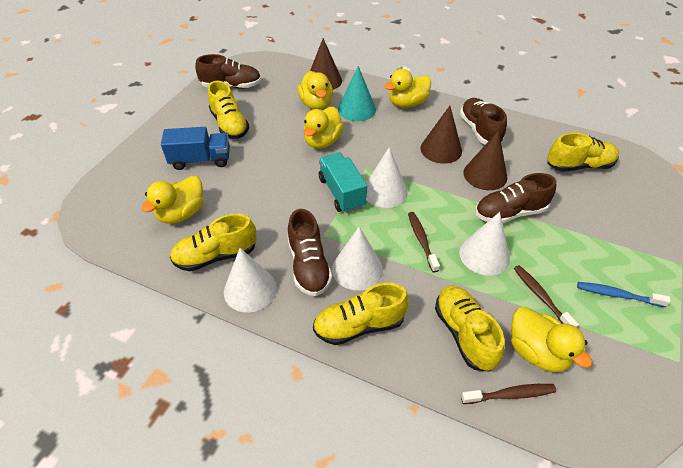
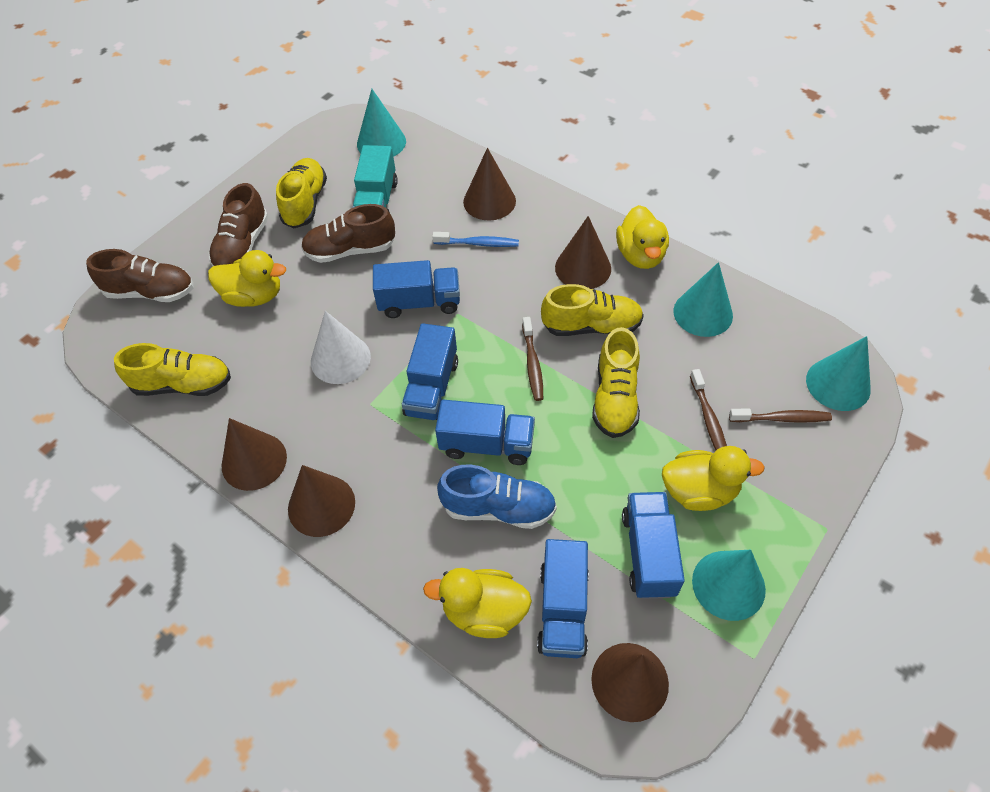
blue shoe: none = 0 -> [437,465,557,529] = 1
blue truck: [161,127,230,170] = 1 -> [373,260,460,318] [402,323,458,420] [435,400,535,465] [537,539,589,658] [622,492,685,599] = 5
brown cone: [310,38,342,90] [420,106,462,164] [463,131,507,190] = 3 -> [222,418,287,491] [288,465,355,537] [463,148,516,221] [555,216,611,289] [591,643,669,722] = 5
brown shoe: [195,54,261,89] [288,209,332,296] [460,98,507,145] [475,173,556,224] = 4 -> [86,249,193,302] [209,183,269,267] [301,204,395,263] = 3
turquoise cone: [338,66,376,121] = 1 -> [357,89,406,157] [673,262,733,337] [692,550,766,621] [806,336,871,411] = 4
white cone: [224,248,277,313] [332,226,383,291] [366,147,408,208] [459,212,510,276] = 4 -> [311,311,371,384] = 1
yellow duck: [141,176,203,224] [298,71,333,110] [304,106,344,149] [384,69,431,108] [511,307,592,372] = 5 -> [208,250,286,307] [423,568,532,638] [616,205,669,269] [662,446,765,511] = 4
yellow shoe: [170,214,257,272] [208,81,249,139] [313,283,409,345] [435,285,505,372] [547,133,619,172] = 5 -> [114,343,231,396] [276,158,327,228] [541,284,644,336] [592,327,640,438] = 4

